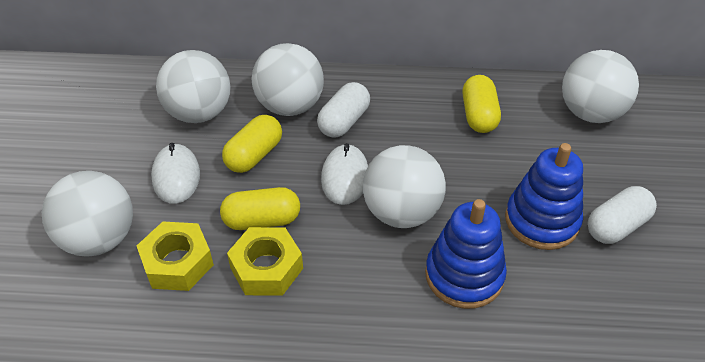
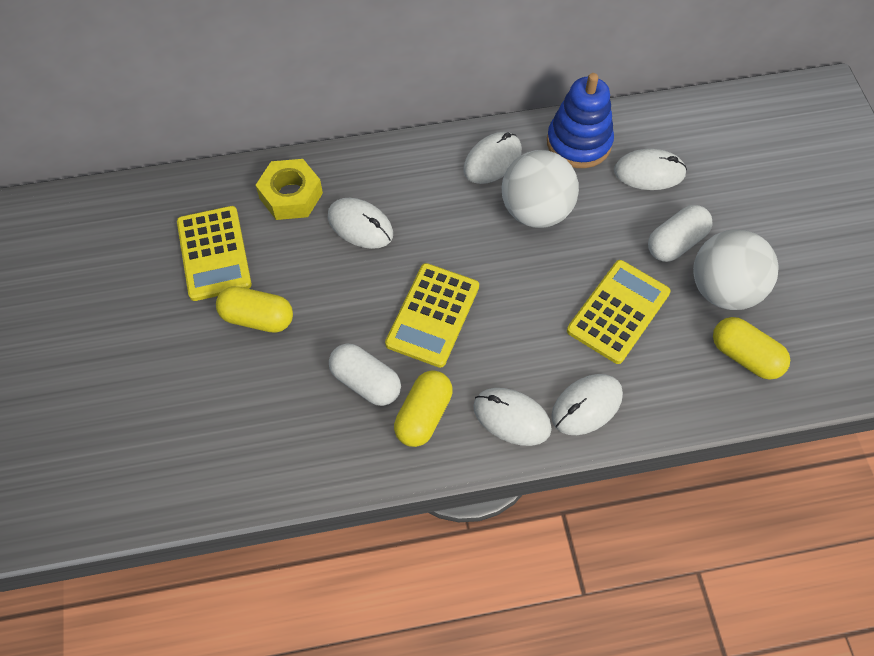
blue stacking toy: [425,199,507,309] [505,143,583,250] = 2 -> [547,73,614,168] = 1
white ball: [42,171,133,257] [156,50,231,123] [251,43,324,116] [363,145,446,228] [562,50,639,123] = 5 -> [501,150,579,228] [693,229,779,310] = 2
white mouse: [151,143,200,204] [321,143,368,205] = 2 -> [328,198,393,249] [463,132,522,184] [473,388,552,446] [551,374,623,435] [614,149,687,190] = 5
yellow calculator: none = 0 -> [177,206,252,301] [385,263,479,368] [567,260,671,364] = 3
yellow nut: [137,222,214,291] [227,227,303,296] = 2 -> [256,159,323,220] = 1

